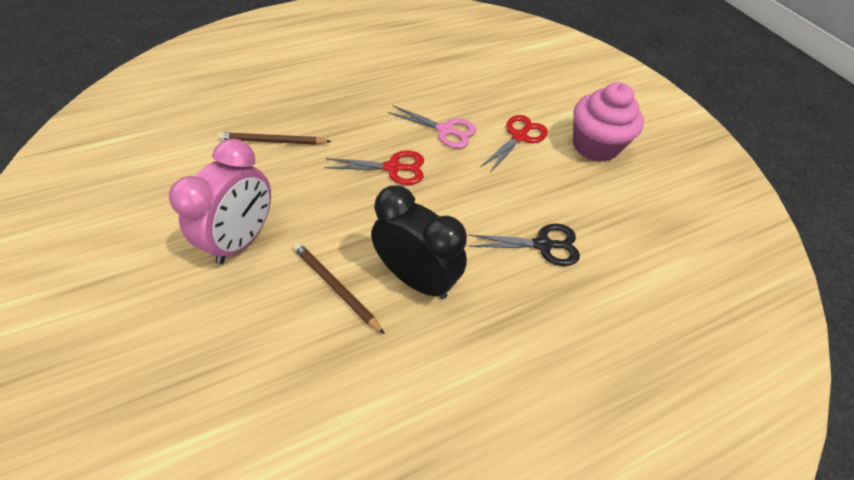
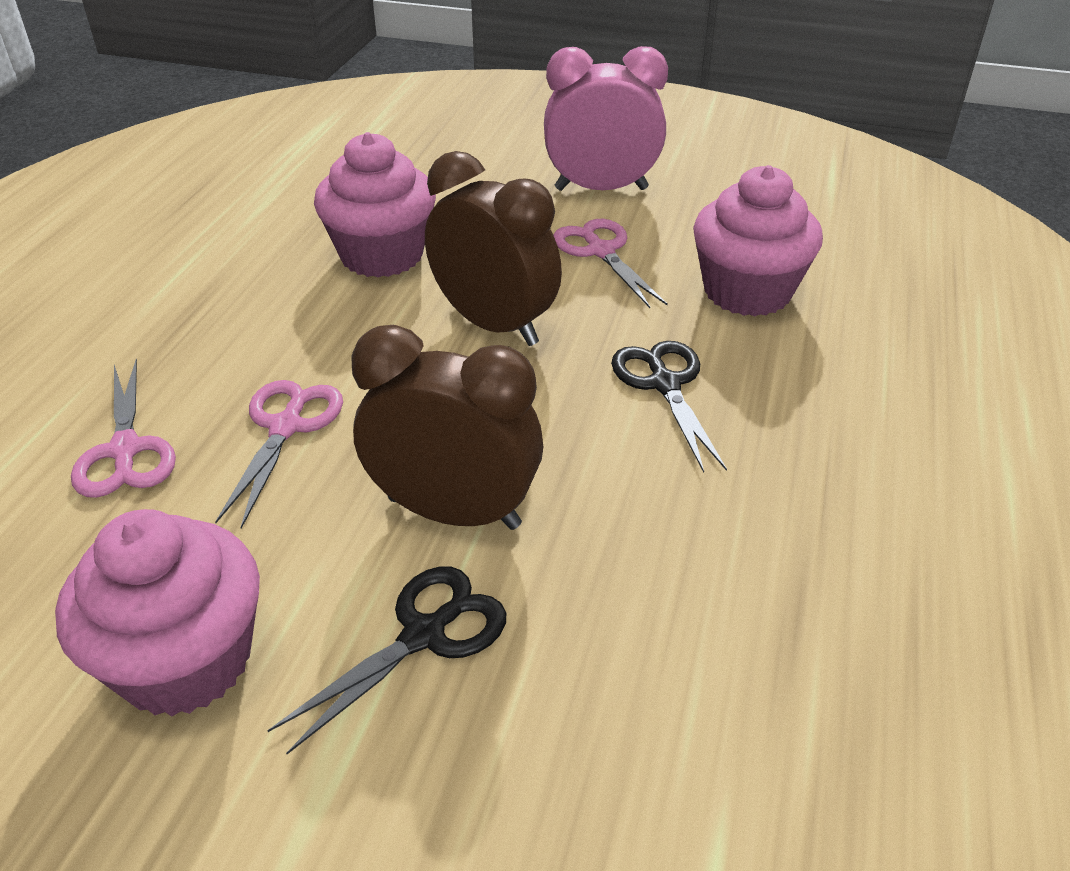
black clock: [371,185,467,299] = 1 -> none = 0
black scissors: [469,224,580,266] = 1 -> [267,567,506,754] [611,341,727,473] = 2
brown clock: none = 0 -> [351,325,543,530] [425,151,562,346] = 2
brown pencil: [218,132,332,145] [293,242,385,334] = 2 -> none = 0
pink cupcake: [573,82,644,162] = 1 -> [55,509,260,716] [314,132,436,278] [693,165,823,316] = 3
pink scissors: [388,105,476,149] = 1 -> [71,359,176,498] [215,380,343,529] [553,219,668,308] = 3
red scissors: [324,150,424,185] [481,115,548,173] = 2 -> none = 0

